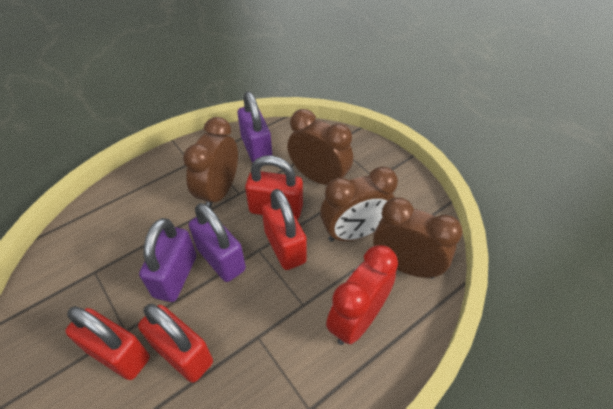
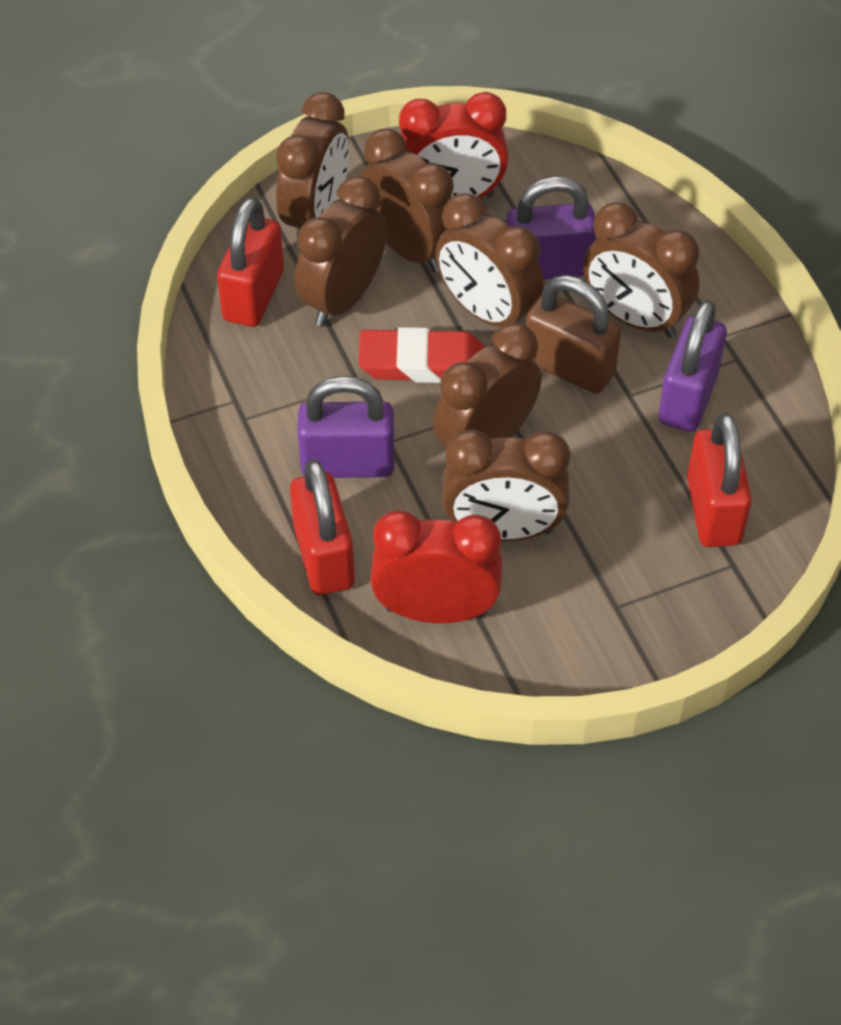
brown clock: [183,117,238,208] [287,109,353,185] [320,167,398,242] [373,197,463,279] = 4 -> [276,92,349,244] [295,176,387,327] [361,129,454,272] [433,323,542,448] [435,193,544,327] [442,429,570,541] [583,202,699,338] = 7
brown padlock: none = 0 -> [526,275,621,393] = 1
red clock: [326,245,398,345] = 1 -> [370,511,503,623] [399,92,509,198] = 2
red eraser: none = 0 -> [359,327,484,383] = 1
red padlock: [65,306,150,380] [138,304,213,383] [245,156,303,220] [262,189,307,270] = 4 -> [217,197,284,327] [290,459,355,595] [687,413,752,547] = 3

